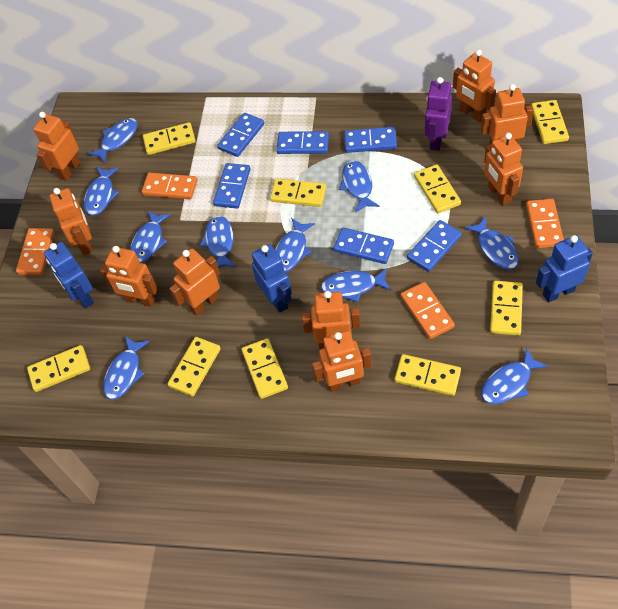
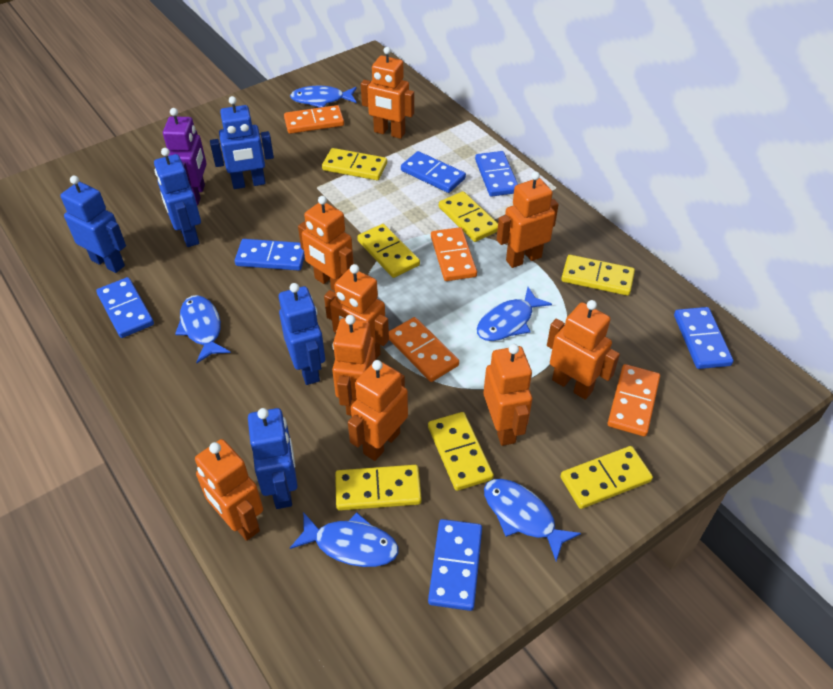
blue fish: [84,167,119,216] [88,118,138,163] [103,336,150,400] [130,210,171,263] [200,216,236,268] [275,218,315,272] [321,268,391,302] [339,160,380,213] [464,217,519,270] [481,348,548,404] = 10 -> [175,295,231,363] [290,86,357,108] [290,512,399,567] [477,287,552,341] [484,479,581,561] = 5
blue robot: [44,242,94,309] [252,244,292,313] [536,235,593,302] = 3 -> [60,176,126,273] [154,148,201,247] [210,96,274,189] [248,408,298,509] [279,283,325,385] = 5
yellow domino: [27,345,90,392] [143,122,196,155] [167,337,221,397] [242,338,288,399] [270,179,327,207] [395,354,461,396] [414,164,461,213] [490,281,523,336] [531,100,569,144] = 9 -> [322,148,387,180] [335,465,422,511] [357,224,420,278] [428,412,494,491] [439,191,498,242] [560,446,653,509] [561,255,635,296] = 7

